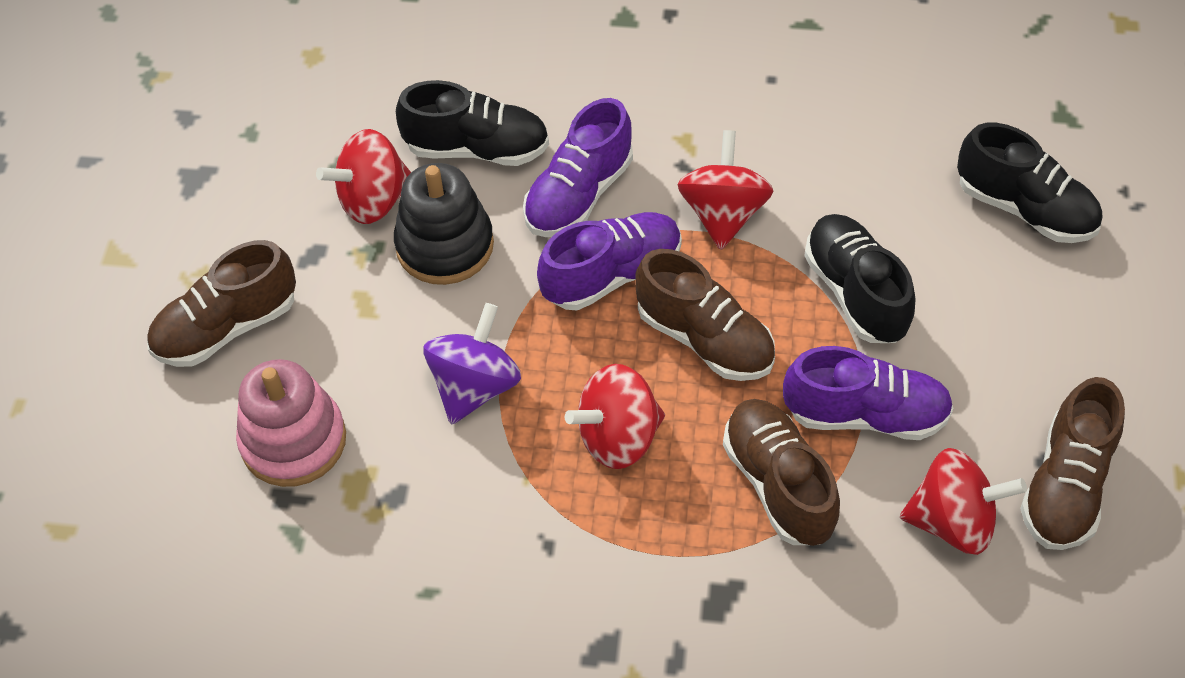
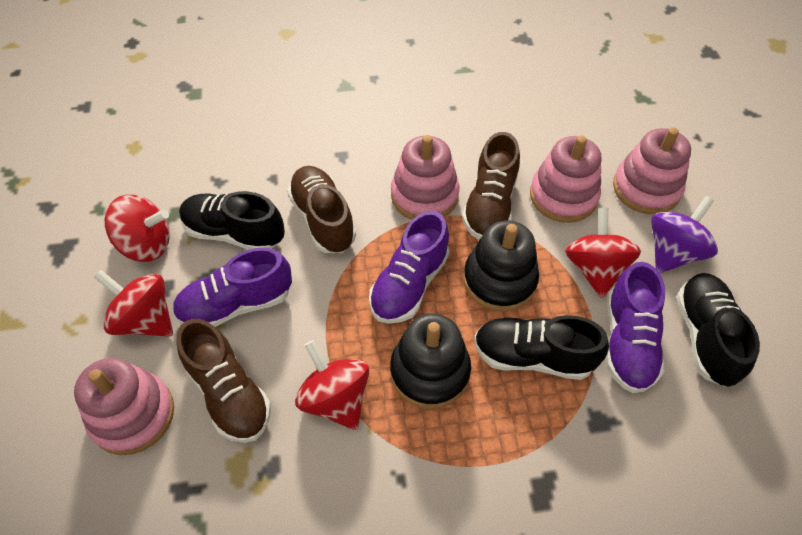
black stacking toy: [394,163,494,285] = 1 -> [390,314,471,409] [463,221,539,312] = 2
brown shoe: [147,240,296,367] [635,249,775,381] [723,399,840,546] [1020,377,1125,550] = 4 -> [176,319,271,443] [287,166,356,253] [462,132,520,240] = 3
pink stacking toy: [236,359,346,487] = 1 -> [74,358,174,455] [391,135,459,220] [530,135,602,223] [613,127,691,214] = 4

